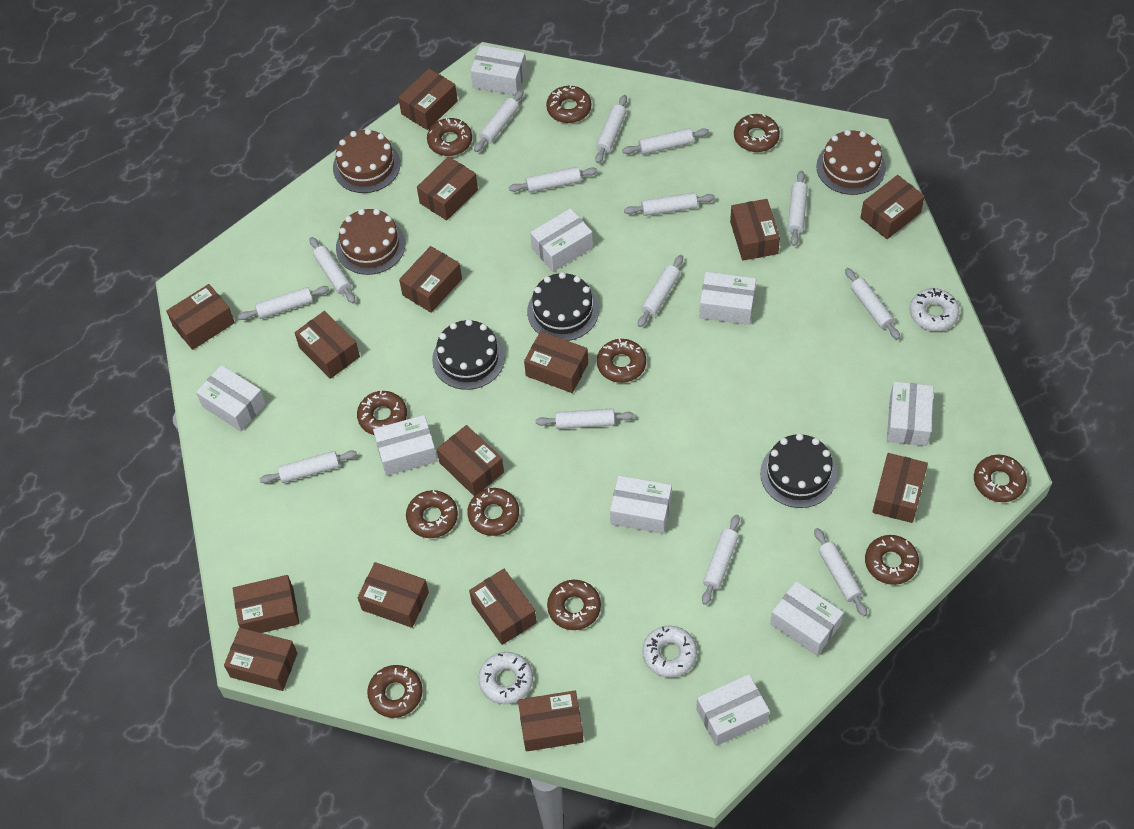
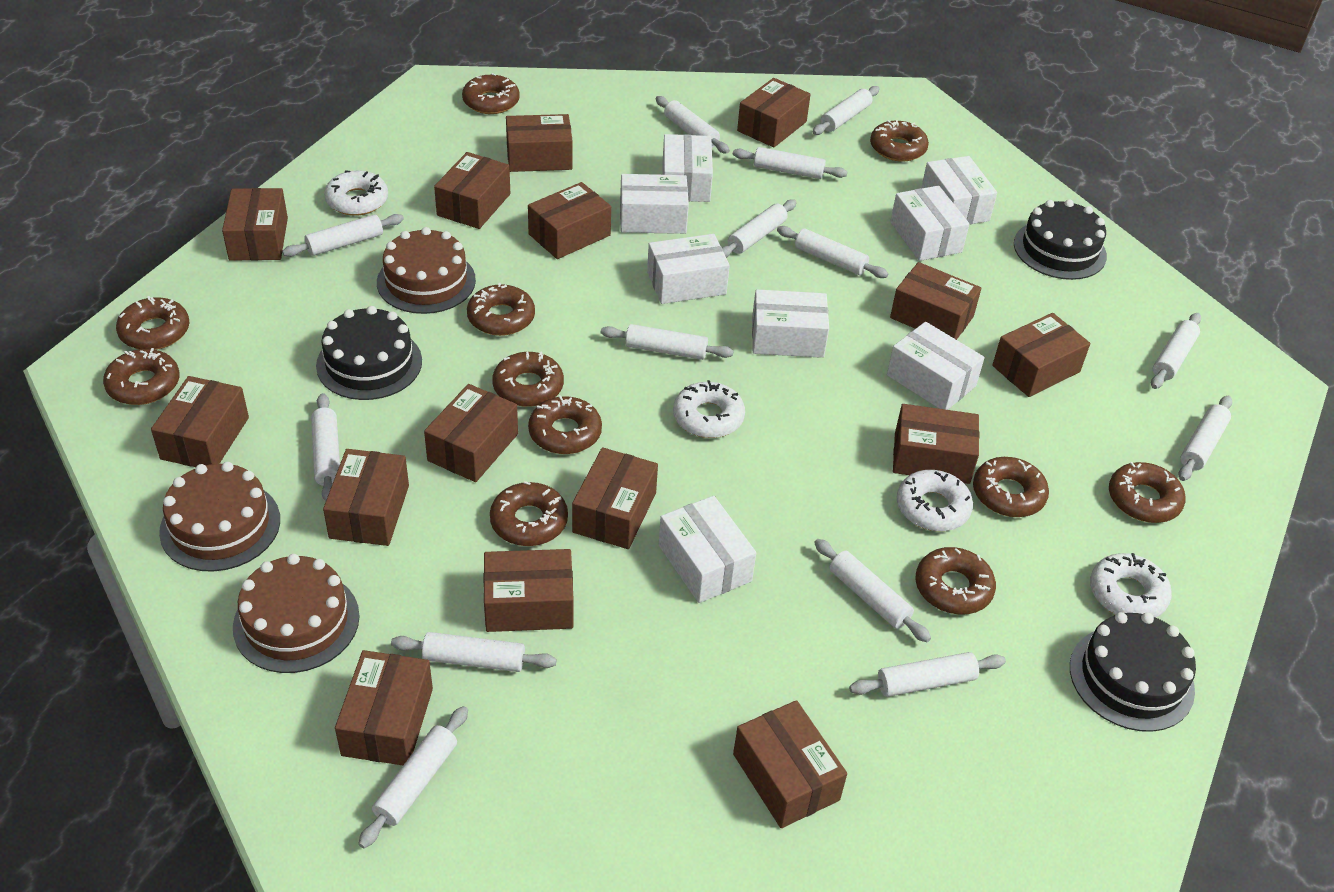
white box: [196,365,266,431] [373,415,437,476] [471,45,526,95] [530,208,593,272] [610,475,672,534] [696,674,770,746] [699,272,756,325] [770,581,844,656] [887,381,934,446] = 9 -> [620,174,689,234] [647,234,730,304] [659,496,756,603] [662,134,713,202] [752,289,829,358] [887,322,984,410] [890,186,969,261] [921,156,997,225] = 8
white donut: [478,652,533,704] [642,625,697,678] [909,288,959,331] = 3 -> [324,170,388,216] [673,380,745,438] [897,470,973,531] [1090,553,1172,618] = 4

